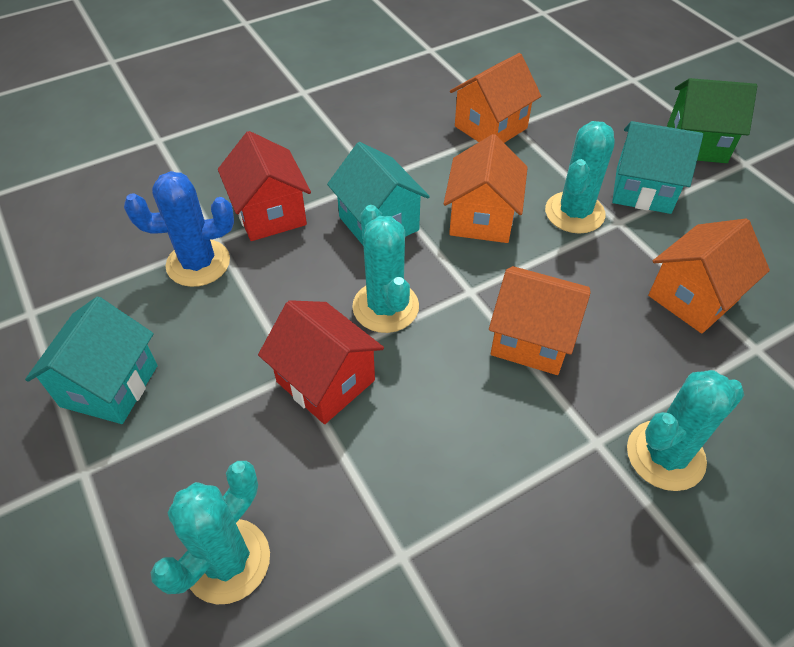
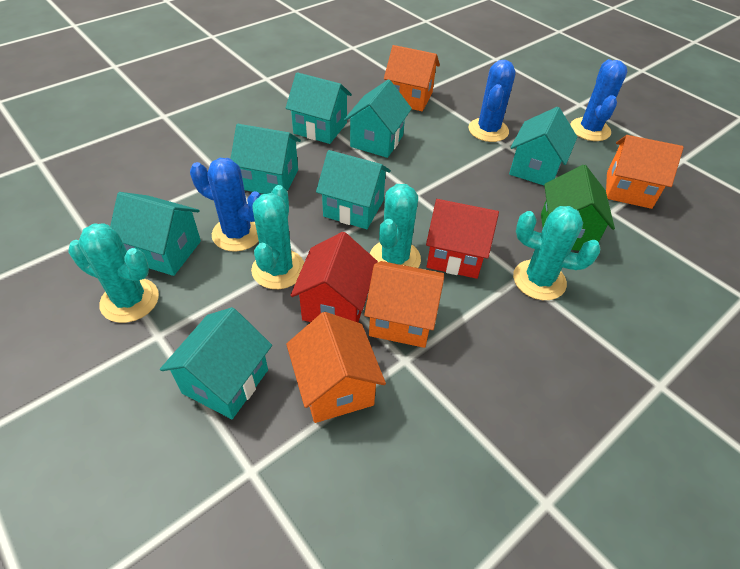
blue cactus: [124,171,234,287] = 1 -> [190,158,261,252] [468,60,516,142] [570,59,628,141] = 3
turquoise house: [25,296,158,424] [327,142,430,245] [612,121,703,214] = 3 -> [110,192,201,276] [160,307,272,419] [231,124,301,194] [286,72,352,144] [316,150,391,229] [344,79,412,158] [509,107,577,185] = 7

